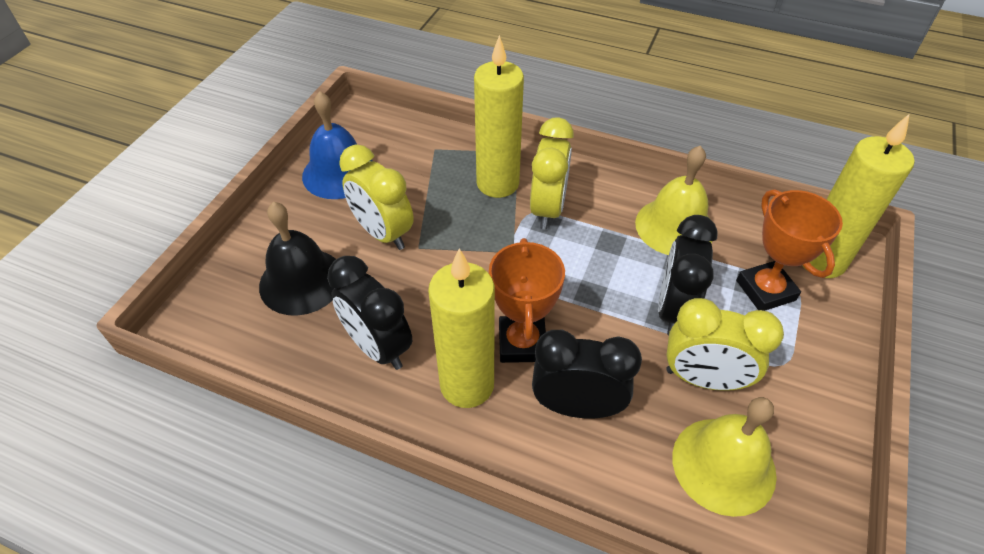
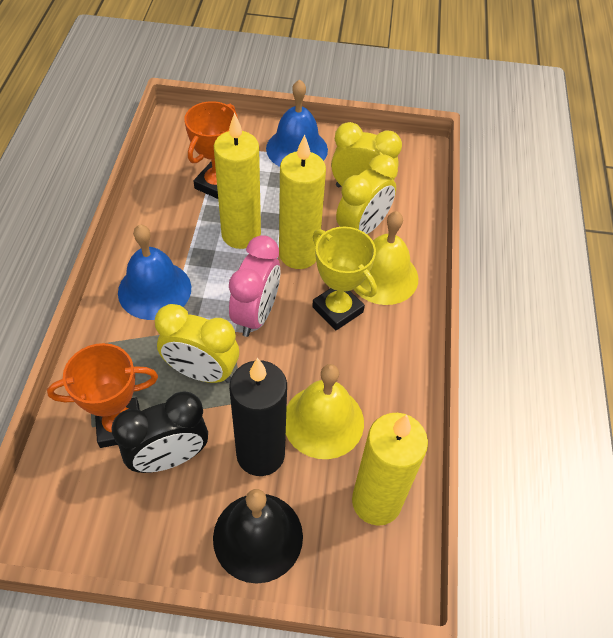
black candle: none = 0 -> [229,358,287,476] = 1
black clock: [327,256,412,370] [532,330,642,418] [658,215,718,335] = 3 -> [111,392,208,473] = 1
blue bell: [302,91,372,199] = 1 -> [118,225,191,320] [266,79,328,167] = 2
pink clock: none = 0 -> [229,235,281,337] = 1
yellow trophy: none = 0 -> [312,226,377,330] = 1

